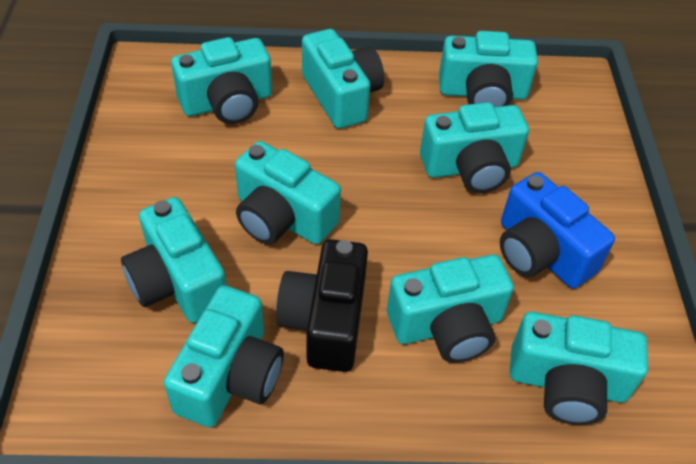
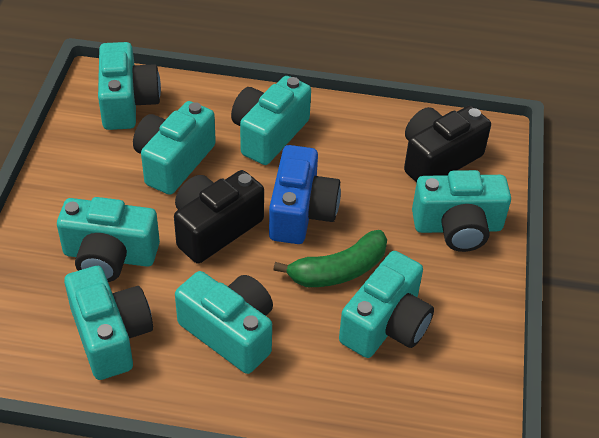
black camera: [276,239,368,372] = 1 -> [174,170,264,263] [404,106,491,183] = 2
green banana: none = 0 -> [273,230,387,287] = 1
turquoise camera: [121,197,227,323] [164,285,284,427] [171,37,272,124] [235,141,341,244] [302,29,384,129] [387,255,514,363] [420,102,529,193] [439,31,538,107] [510,312,648,425] = 9 -> [57,197,160,282] [64,266,153,380] [98,42,161,130] [133,101,216,195] [175,271,273,374] [231,76,311,165] [339,251,434,358] [412,170,511,252] = 8

